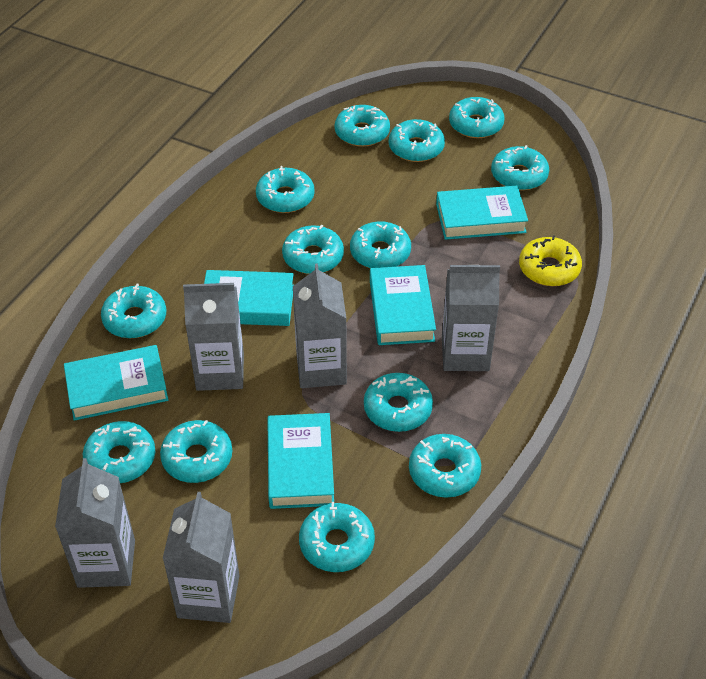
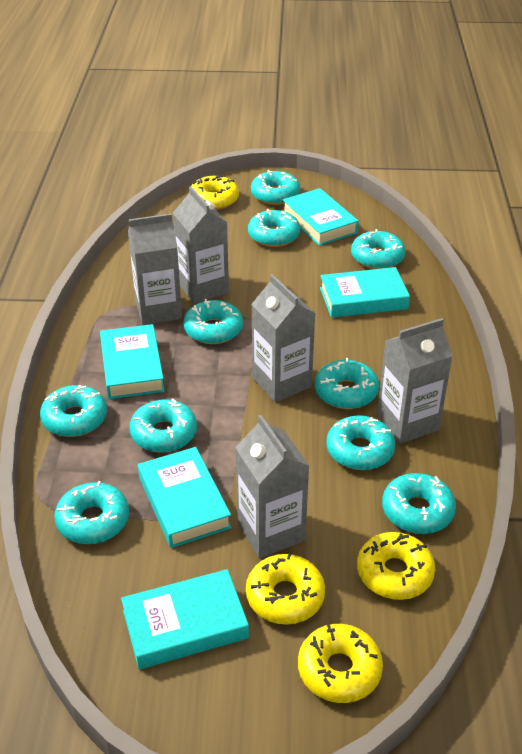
turquoise donut: [83,421,155,483] [101,284,166,338] [160,420,232,483] [256,166,315,213] [282,225,344,274] [299,502,375,572] [334,105,390,147] [350,221,411,268] [364,373,433,432] [389,119,445,162] [409,434,481,498] [449,97,505,138] [491,145,549,190] = 13 -> [40,385,107,437] [54,481,129,544] [130,398,197,453] [183,299,243,344] [248,209,300,247] [251,170,300,205] [315,358,379,409] [326,415,395,470] [351,229,406,269] [382,473,456,534] = 10
yellow donut: [519,235,582,286] = 1 -> [191,175,239,210] [246,553,325,625] [298,623,383,703] [357,532,435,600] = 4

